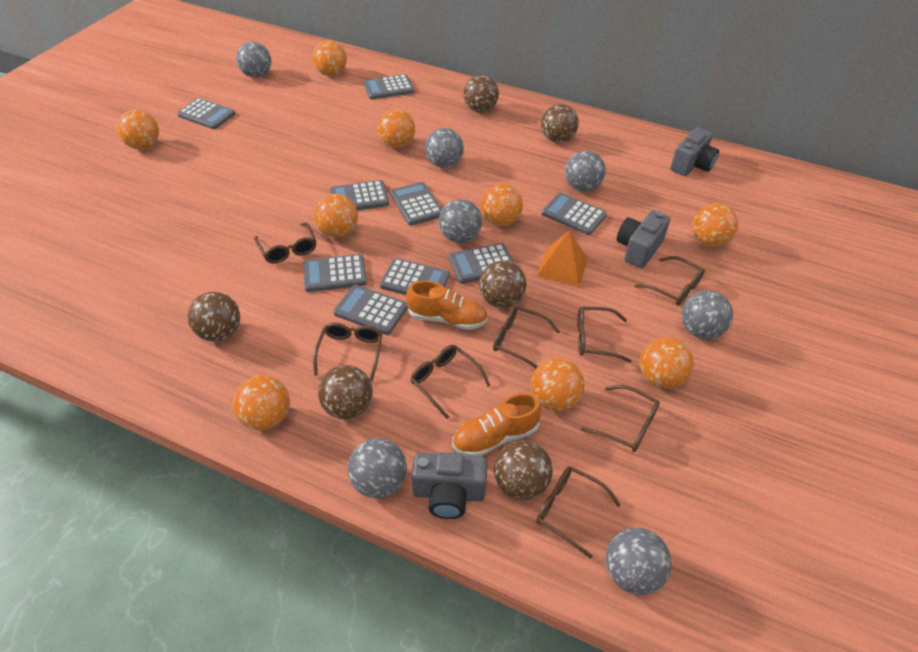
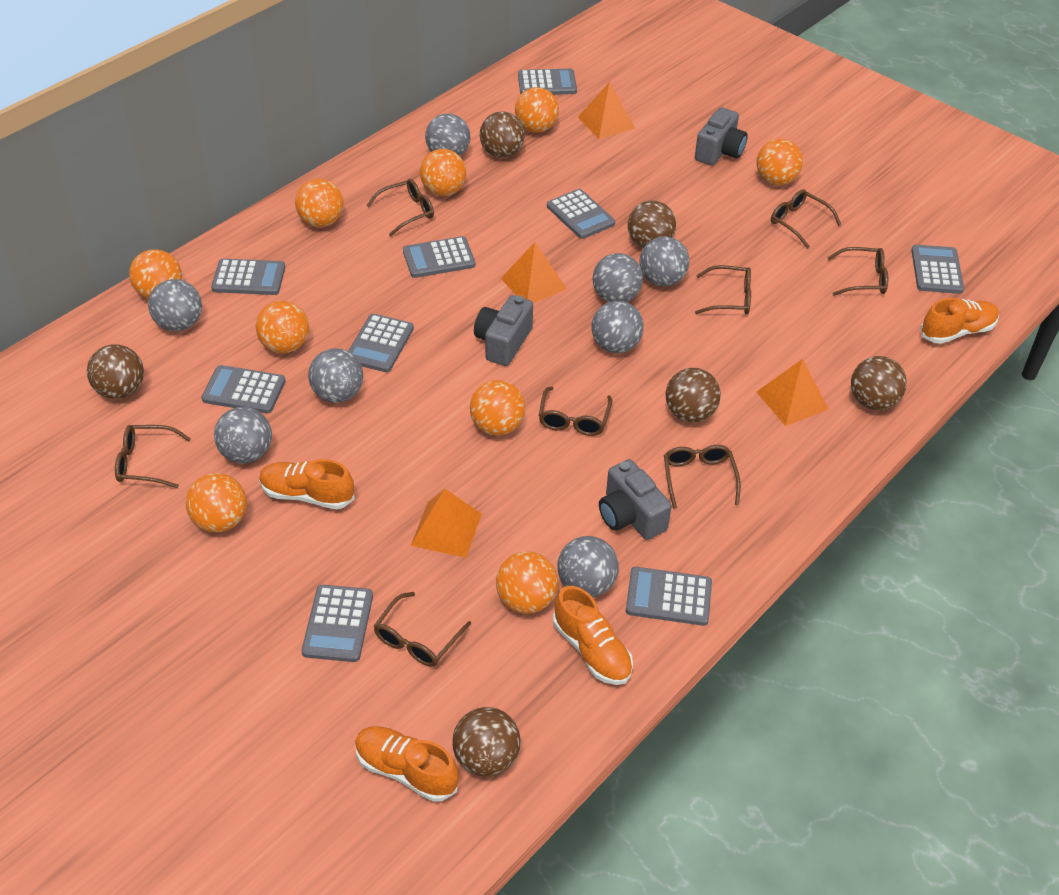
grey ball: [236,42,271,78] [348,438,407,498] [425,128,464,168] [439,199,482,243] [565,151,606,192] [606,528,672,595] [682,290,733,339] = 7 -> [148,279,202,331] [214,407,272,463] [308,348,363,403] [425,113,470,156] [557,536,619,597] [591,301,644,353] [593,253,643,302] [639,236,689,286] = 8
orange pyramid: [537,231,588,287] = 1 -> [411,489,482,558] [501,242,567,303] [578,82,635,139] [757,359,829,426] = 4
orange shoe: [406,280,488,330] [452,393,542,457] = 2 -> [259,459,355,509] [355,726,459,802] [553,586,633,685] [920,298,999,344] = 4

